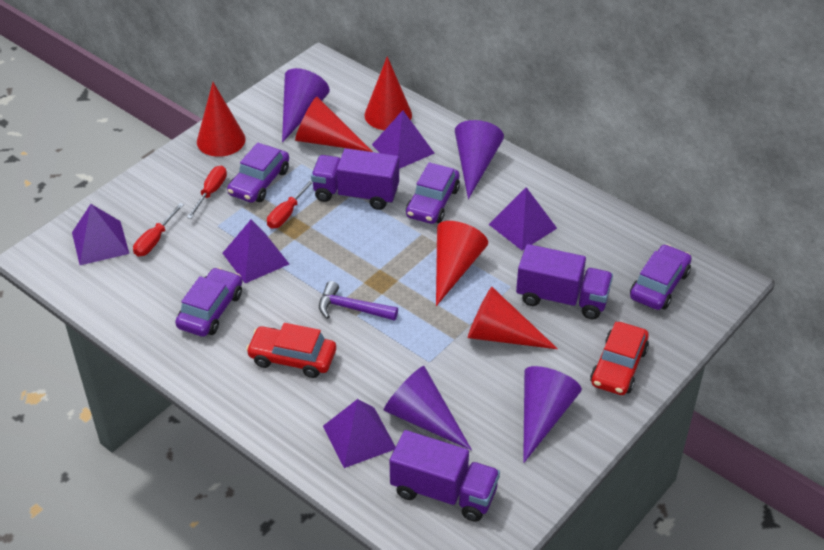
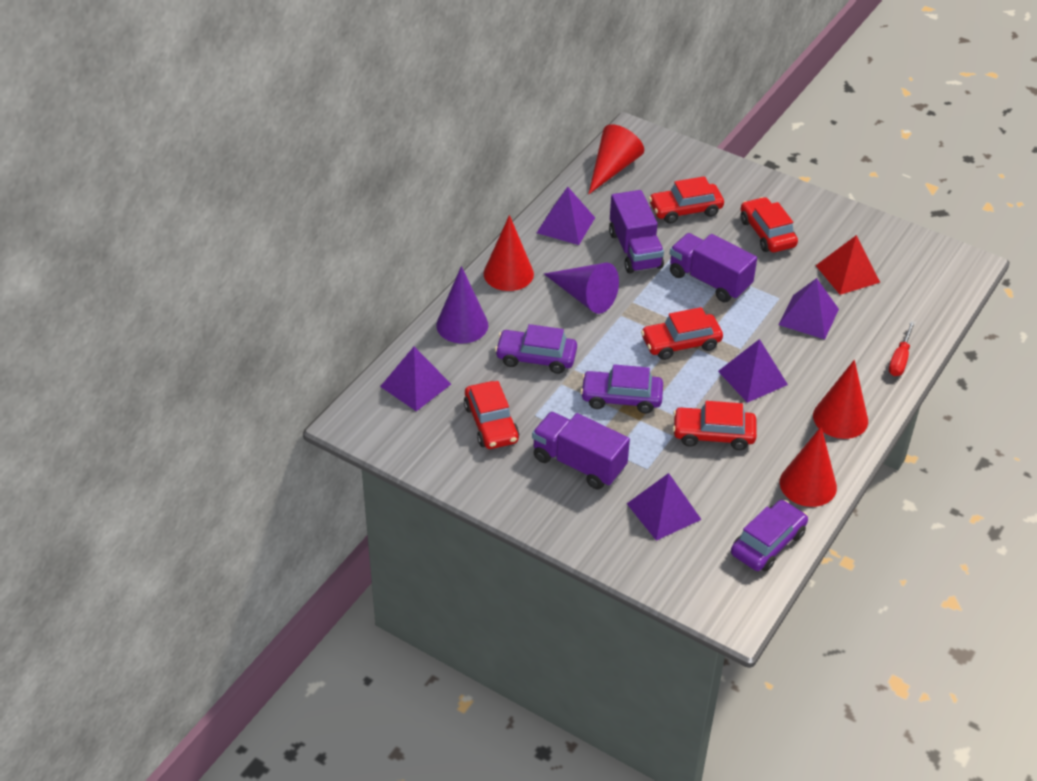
purple car: [175,267,242,337] [227,143,289,203] [406,162,460,224] [630,244,692,310] = 4 -> [495,324,577,374] [580,364,663,413] [731,500,808,572] = 3
purple cone: [282,68,330,143] [384,366,472,451] [455,120,504,199] [523,366,582,463] = 4 -> [436,266,488,343] [544,263,619,314] = 2
purple hammer: [319,281,398,321] = 1 -> none = 0
red car: [246,323,336,378] [590,322,649,395] = 2 -> [464,381,519,449] [641,307,723,360] [649,176,724,224] [673,401,757,450] [741,197,798,252] = 5
red cone: [197,82,246,157] [295,97,373,152] [364,56,412,130] [436,221,488,306] [468,287,558,349] = 5 -> [484,215,534,291] [589,124,644,194] [780,427,837,507] [813,360,868,439] = 4
red pyramid: none = 0 -> [816,235,880,295] = 1
red screwdriver: [133,203,184,257] [187,166,227,219] [267,180,313,229] = 3 -> [889,321,915,376] = 1

